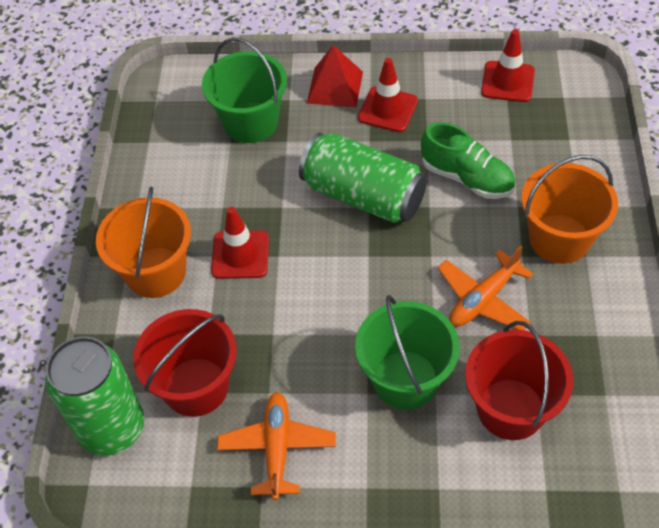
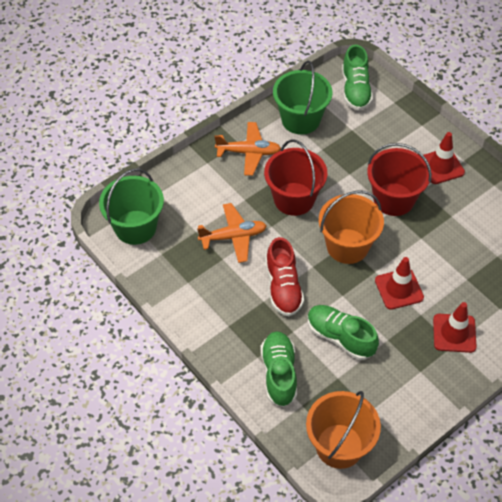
green can: [45,336,144,456] [299,133,427,223] = 2 -> none = 0
green shoe: [421,122,516,199] = 1 -> [261,331,297,407] [308,305,379,360] [342,45,373,111] = 3
red pyramid: [307,45,363,108] = 1 -> none = 0
red shoe: none = 0 -> [266,237,304,316] = 1

